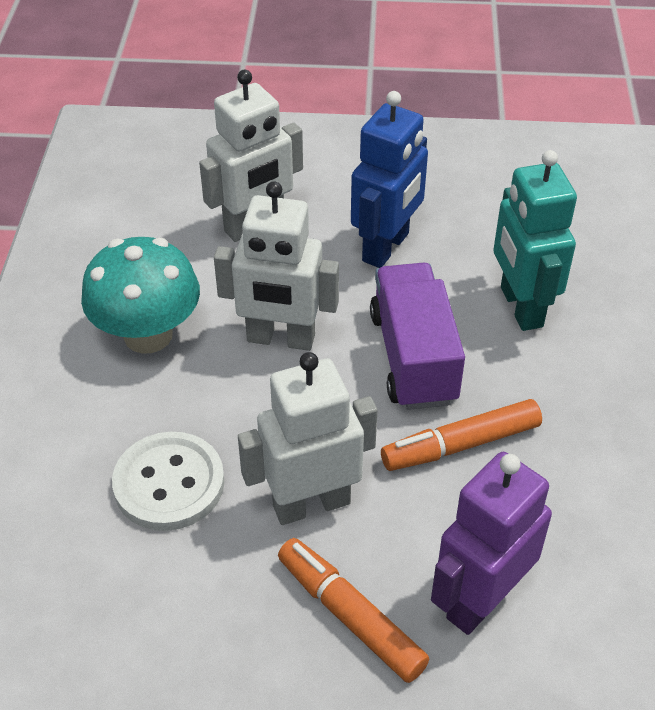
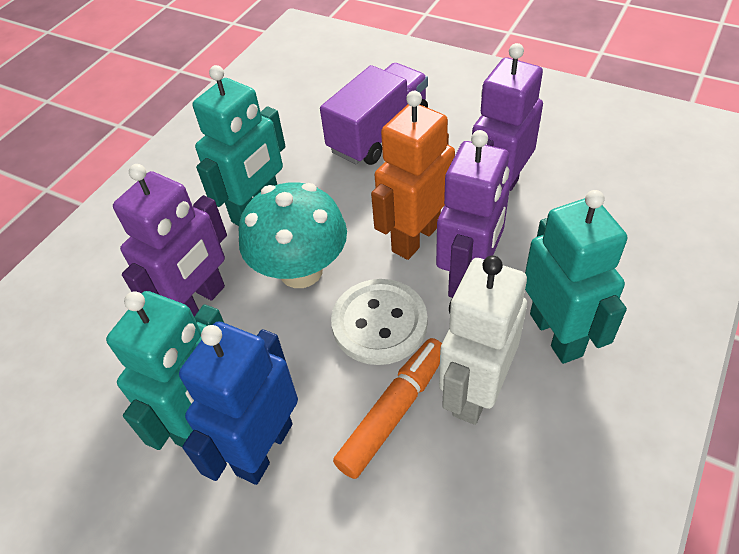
orange marker: [278,538,429,683] [381,399,542,471] = 2 -> [333,338,442,479] = 1
orange robot: none = 0 -> [371,91,455,260] = 1
purple robot: [431,452,552,635] = 1 -> [113,164,227,317] [436,130,510,298] [472,43,543,191] = 3
turquoise robot: [493,150,577,331] = 1 -> [106,291,224,450] [193,65,286,226] [525,190,627,364] = 3
white robot: [199,70,303,242] [214,181,339,351] [238,352,378,525] = 3 -> [439,256,527,425] = 1

